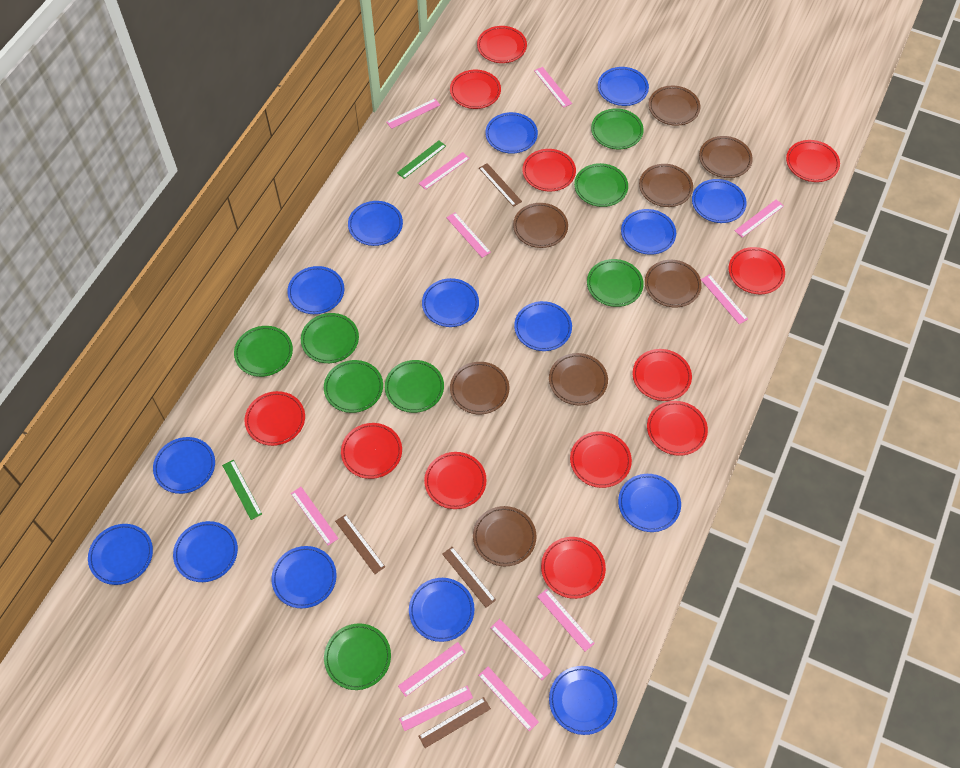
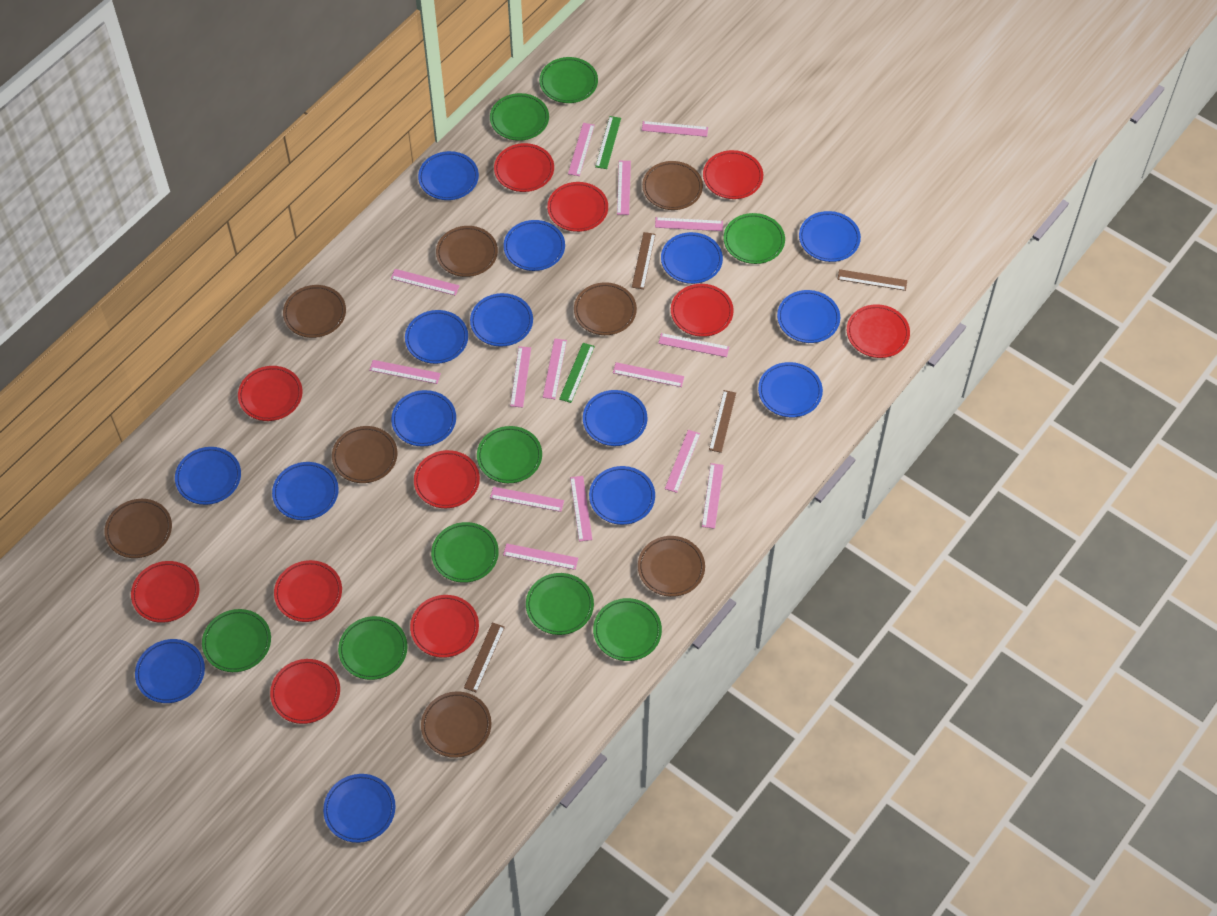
green plate: [234,326,293,377] [301,313,359,363] [324,360,383,413] [324,623,391,690] [385,360,444,413] [574,163,628,207] [587,259,644,307] [591,108,644,149] = 8 -> [202,609,271,672] [338,616,408,680] [431,522,499,583] [477,426,542,483] [490,93,549,141] [526,573,594,635] [539,57,598,103] [593,598,662,661] [724,213,785,264] = 9
pink ruler: [291,487,339,546] [386,99,440,129] [398,642,466,697] [399,686,473,731] [419,152,470,190] [446,213,491,258] [478,667,539,731] [490,619,551,680] [534,67,572,108] [537,589,595,651] [701,274,748,324] [735,199,784,238] = 12 -> [369,360,441,384] [391,269,460,296] [490,487,564,512] [503,543,578,570] [510,346,531,407] [543,338,567,399] [568,123,595,176] [570,476,592,542] [613,362,684,387] [617,161,631,215] [642,121,708,137] [655,217,723,231] [658,333,729,357] [665,430,700,493] [702,463,724,529] = 15
red plate: [244,391,305,446] [341,423,402,479] [424,452,486,509] [450,70,501,109] [477,26,527,63] [523,149,576,191] [541,537,606,599] [570,431,632,488] [633,349,692,401] [647,401,708,456] [728,247,785,294] [786,140,840,182] = 12 -> [131,561,199,623] [238,366,303,421] [270,659,340,724] [274,560,342,622] [410,595,479,658] [414,450,480,508] [494,143,554,192] [547,182,608,232] [671,284,734,337] [703,150,763,199] [847,304,910,358] = 11

